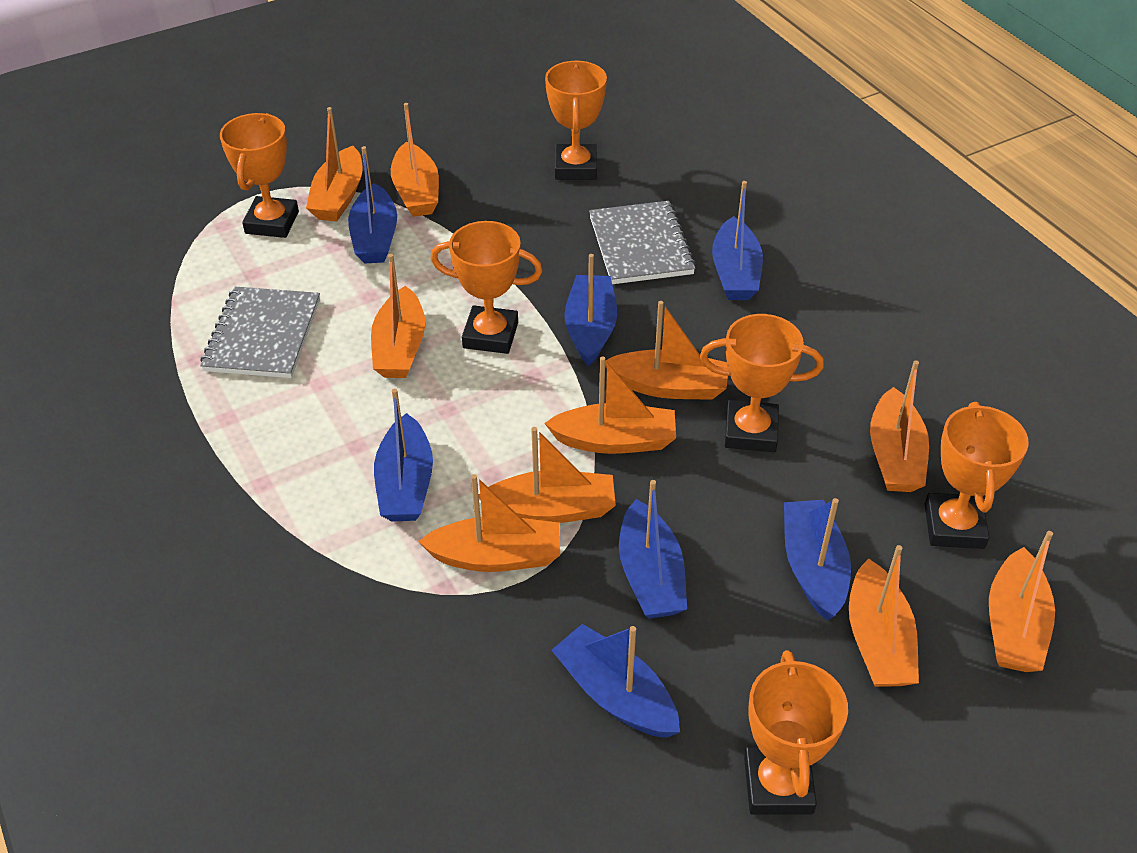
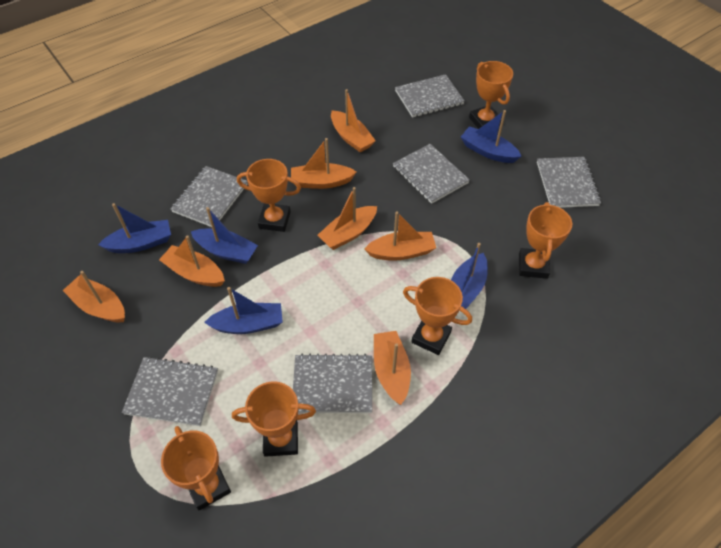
blue boat: [348,146,397,264] [374,389,433,521] [551,624,680,738] [564,254,617,366] [619,480,687,619] [712,181,763,300] [784,498,851,620] = 7 -> [98,203,171,253] [191,207,258,264] [204,287,283,334] [451,243,488,309] [461,110,522,163] = 5
grey notebook: [200,287,320,378] [589,201,696,284] = 2 -> [122,356,218,426] [170,166,248,227] [293,353,372,413] [393,144,470,204] [395,74,465,118] [537,157,601,208] = 6
orange boat: [306,107,362,222] [371,254,425,378] [391,103,439,217] [418,474,560,572] [479,427,616,523] [544,356,676,454] [605,301,728,400] [849,545,919,687] [870,360,929,492] [989,531,1055,672] = 10 -> [63,271,125,322] [159,235,225,287] [291,138,356,189] [318,187,377,250] [331,89,376,152] [364,211,436,261] [374,331,411,405] = 7

